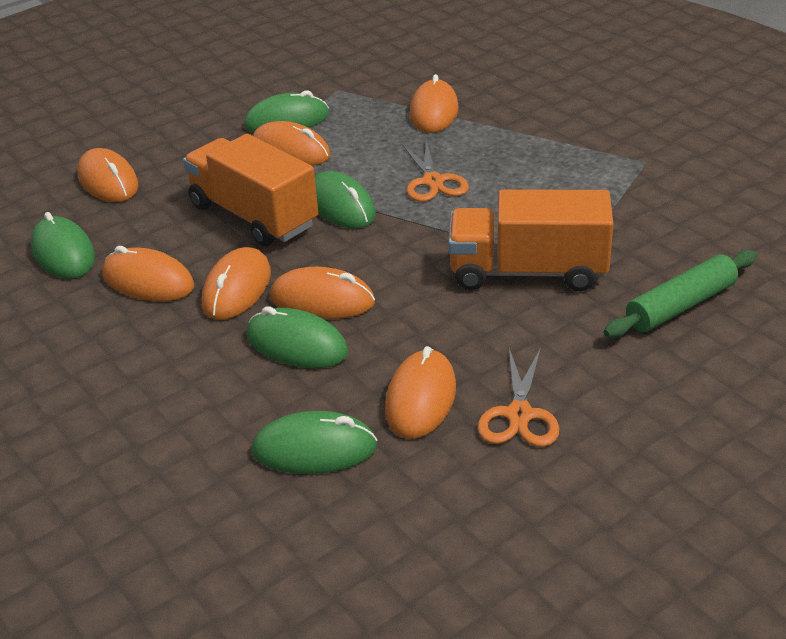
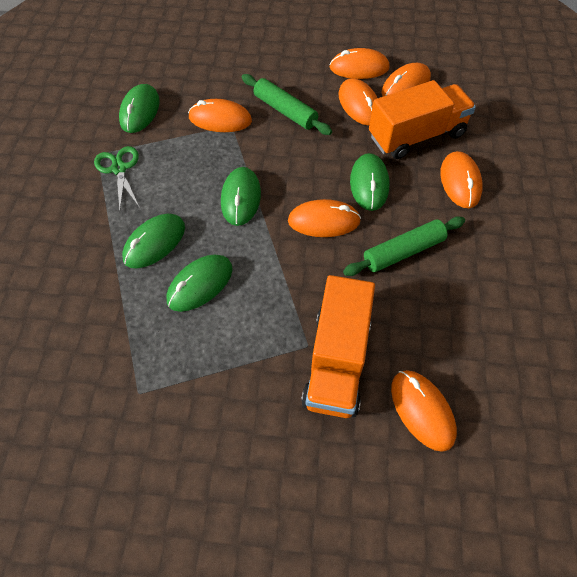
green rolling pin: [604,250,757,338] = 1 -> [242,74,332,135] [343,216,465,276] = 2
green scissors: none = 0 -> [94,146,140,211] = 1
orange scissors: [402,140,469,202] [477,348,559,447] = 2 -> none = 0

